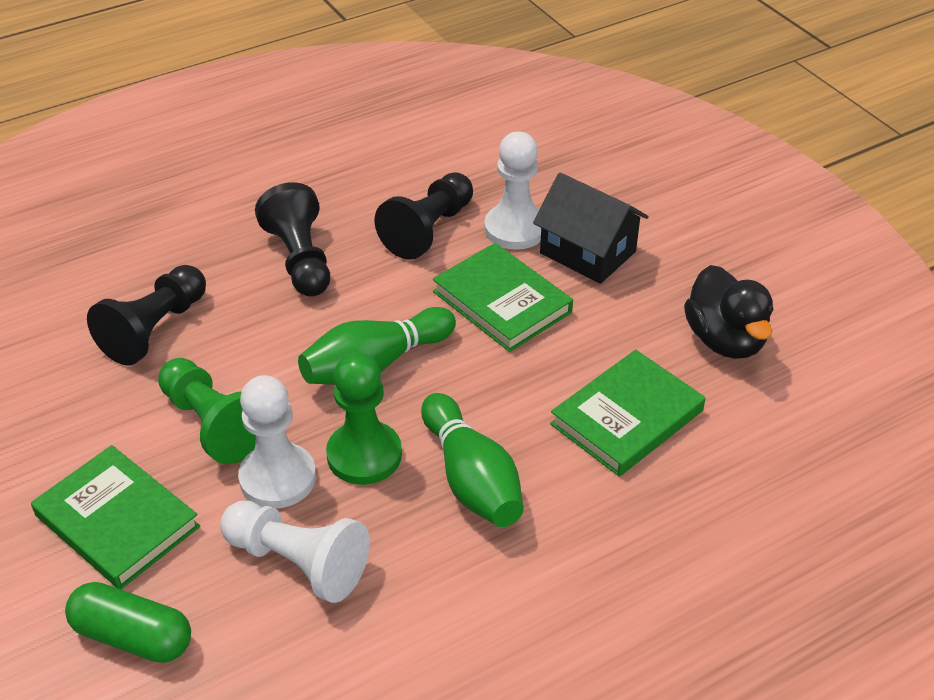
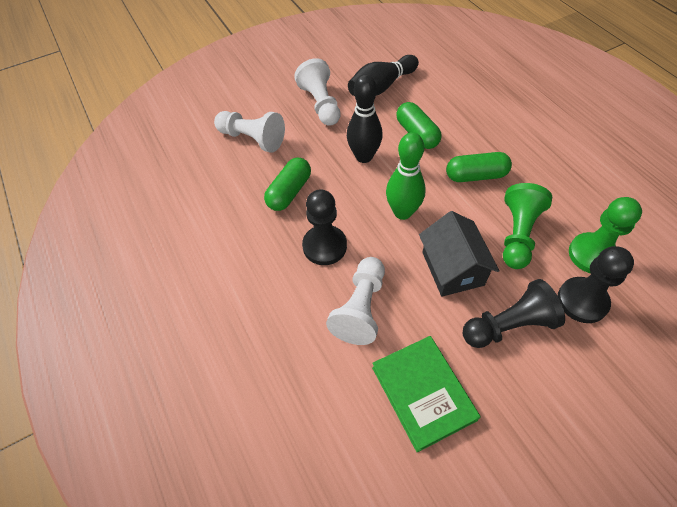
black bowling pin: none = 0 -> [347,74,383,163] [348,55,419,96] = 2
black duck: [684,265,773,359] = 1 -> none = 0
green book: [31,445,200,589] [433,243,573,352] [550,350,705,477] = 3 -> [372,336,481,452] = 1
green bowling pin: [298,307,456,385] [421,393,524,527] = 2 -> [386,132,426,220] = 1
green capsule: [65,582,191,663] = 1 -> [264,158,311,211] [396,102,442,149] [446,152,512,182] = 3

